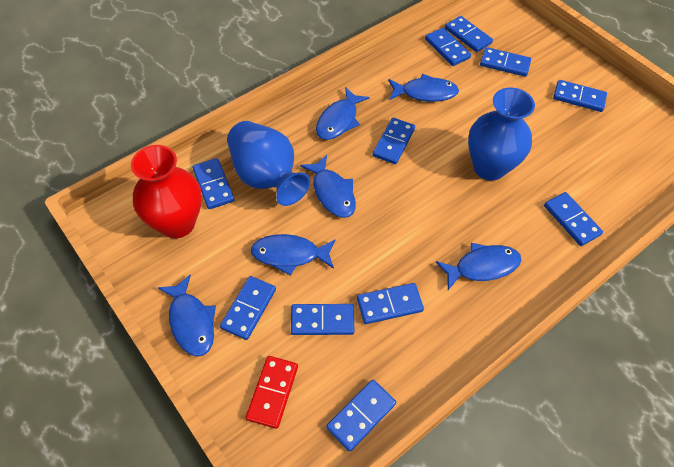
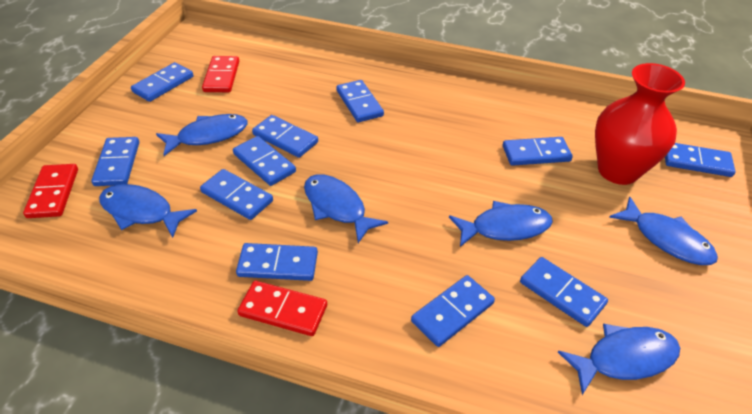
blue vase: [227,121,310,206] [468,88,535,181] = 2 -> none = 0
red domino: [246,356,298,429] = 1 -> [23,164,78,218] [202,56,239,92] [237,281,327,336] = 3

